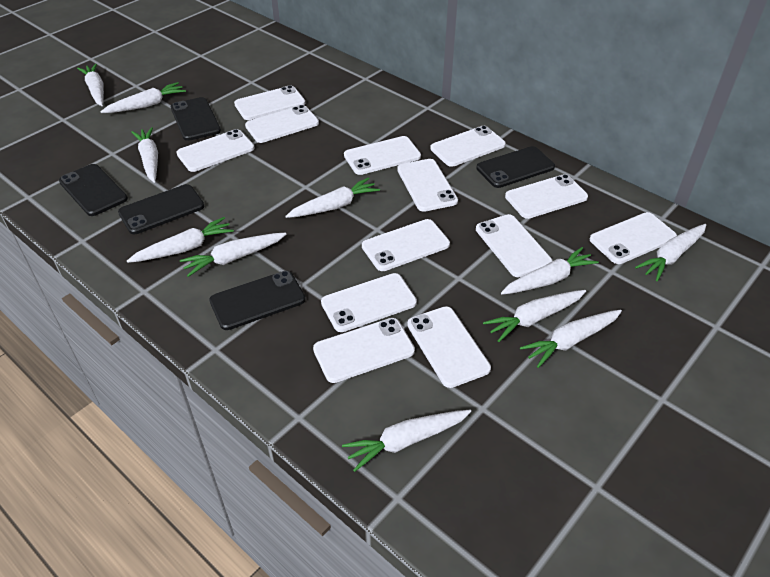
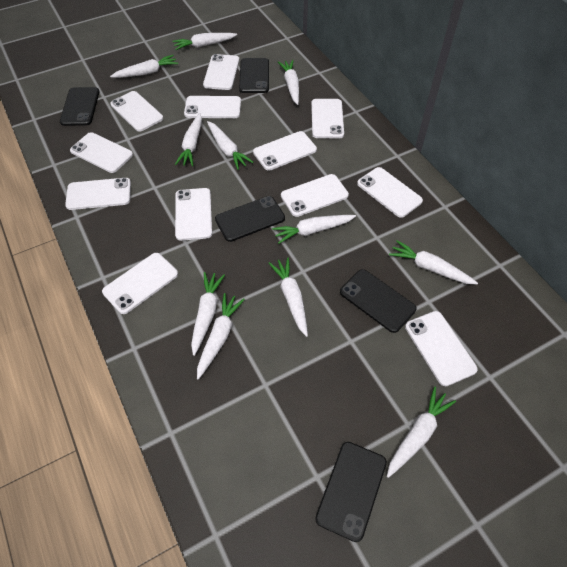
white phone: [176,129,254,172] [234,85,305,120] [245,105,319,143] [313,318,415,383] [321,273,417,332] [344,136,421,175] [362,219,450,271] [397,159,458,212] [407,306,491,388] [430,125,506,167] [476,214,553,277] [505,174,588,219] [590,212,677,264] = 13 -> [65,178,131,210] [70,132,133,173] [102,253,178,314] [110,91,163,132] [175,188,212,241] [184,96,241,118] [203,54,239,90] [253,131,317,171] [281,174,349,217] [311,99,344,138] [357,167,423,218] [405,311,478,386] = 12

